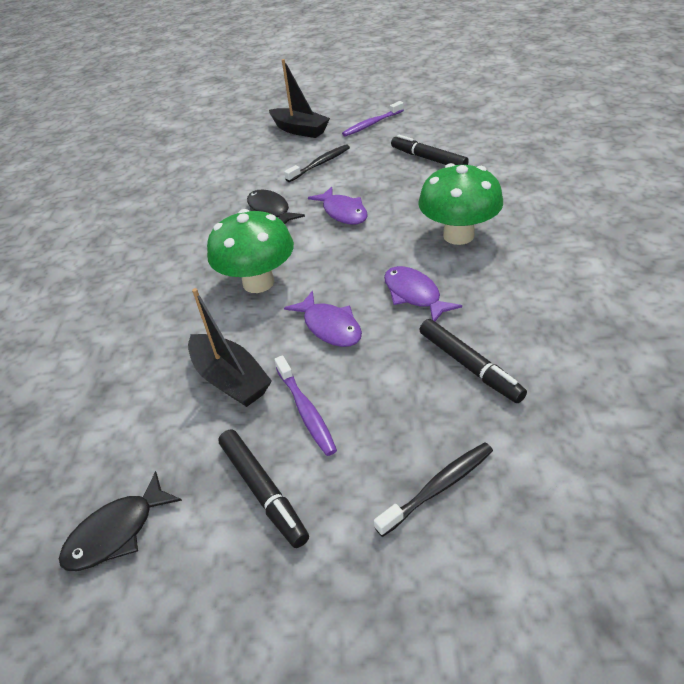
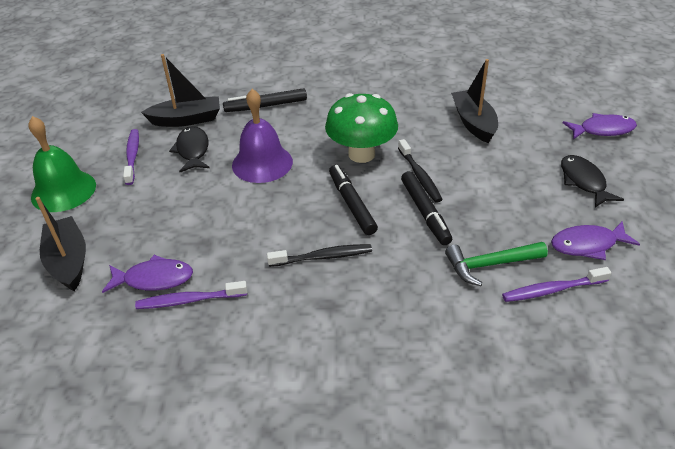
black boat: [188,288,272,407] [269,59,330,138] = 2 -> [35,197,86,291] [141,54,220,127] [451,59,498,143] = 3
green bell: none = 0 -> [29,116,96,212] = 1
green hammer: none = 0 -> [445,242,548,286] = 1
green mushroom: [207,209,294,293] [418,163,503,245] = 2 -> [325,93,398,163] = 1
purple bell: none = 0 -> [232,89,293,183] = 1
purple toothbrush: [274,355,337,456] [342,101,404,136] = 2 -> [123,129,139,185] [135,281,247,309] [502,267,611,302] = 3

